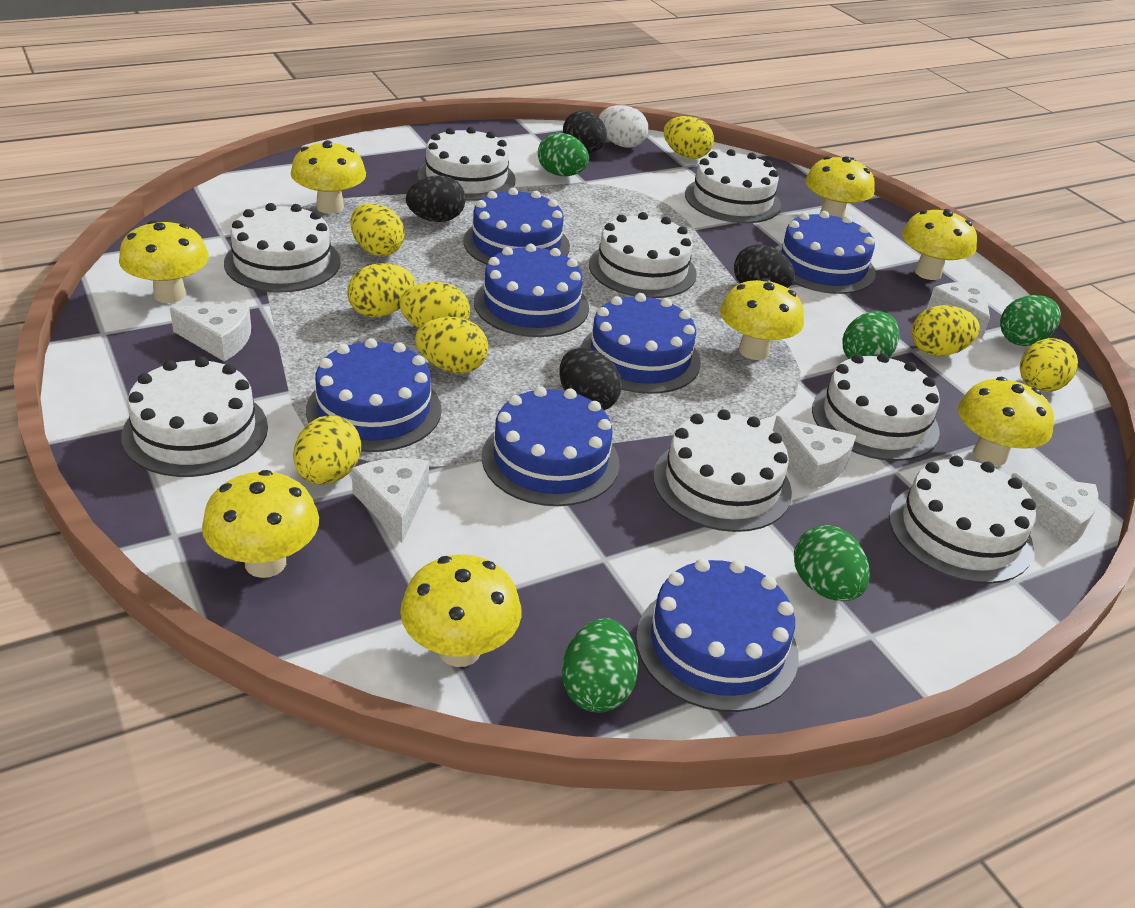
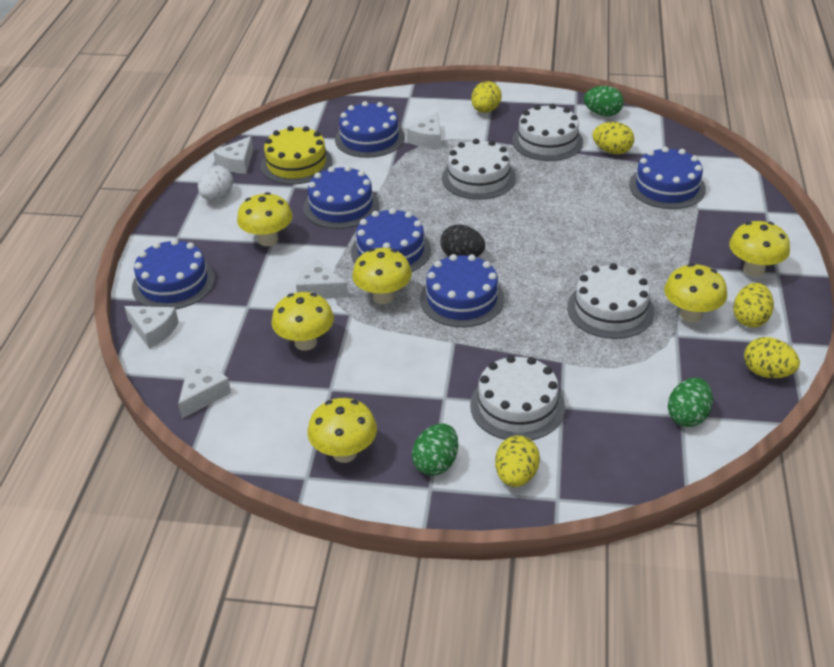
black egg: [406,176,466,222] [559,348,622,410] [563,110,607,153] [734,244,795,288] = 4 -> [440,224,485,257] = 1
blue cake: [306,338,442,452] [463,188,570,265] [474,244,589,337] [482,386,620,506] [580,293,701,394] [636,558,799,712] [775,211,876,294] = 7 -> [132,239,215,309] [303,166,379,229] [335,101,405,158] [351,208,431,272] [420,254,504,327] [629,147,706,209] = 6
green egg: [538,133,589,176] [562,618,638,713] [794,525,870,601] [842,311,899,359] [1000,295,1061,346] = 5 -> [412,423,458,476] [584,86,624,117] [668,378,713,427] = 3
white cake: [121,357,268,477] [224,203,341,293] [417,127,516,201] [589,212,697,298] [653,409,792,532] [685,149,781,223] [812,353,940,461] [889,456,1036,584] = 8 -> [442,139,516,200] [470,355,565,440] [512,104,583,161] [567,263,654,339] = 4
yellow cake: none = 0 -> [261,126,333,184] = 1
yellow egg: [293,416,361,485] [347,263,415,318] [351,203,405,256] [400,282,470,329] [415,317,488,373] [664,116,714,159] [912,305,980,356] [1020,338,1078,392] = 8 -> [471,81,502,113] [495,435,540,487] [592,122,634,154] [733,283,774,327] [744,337,800,378] = 5
yellow mushroom: [119,220,209,303] [202,470,319,578] [291,140,366,214] [400,555,521,667] [720,278,804,360] [805,156,875,218] [902,209,977,280] [958,377,1054,466] = 8 -> [237,192,293,246] [271,292,334,351] [307,398,377,463] [352,248,412,304] [664,264,727,322] [729,221,790,277] = 6

